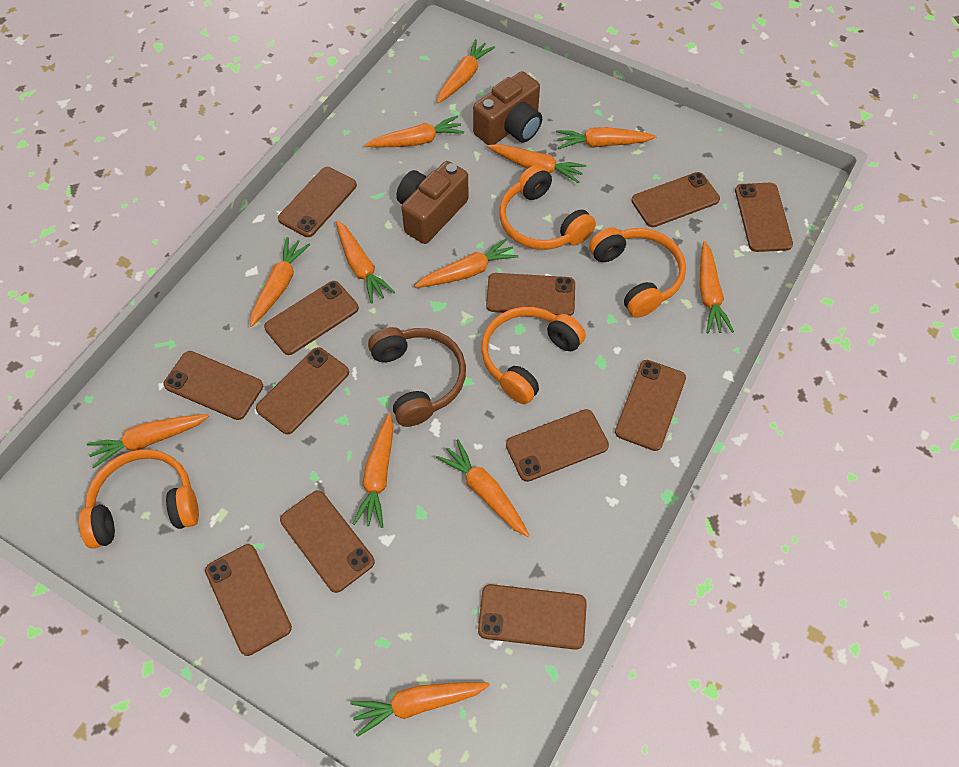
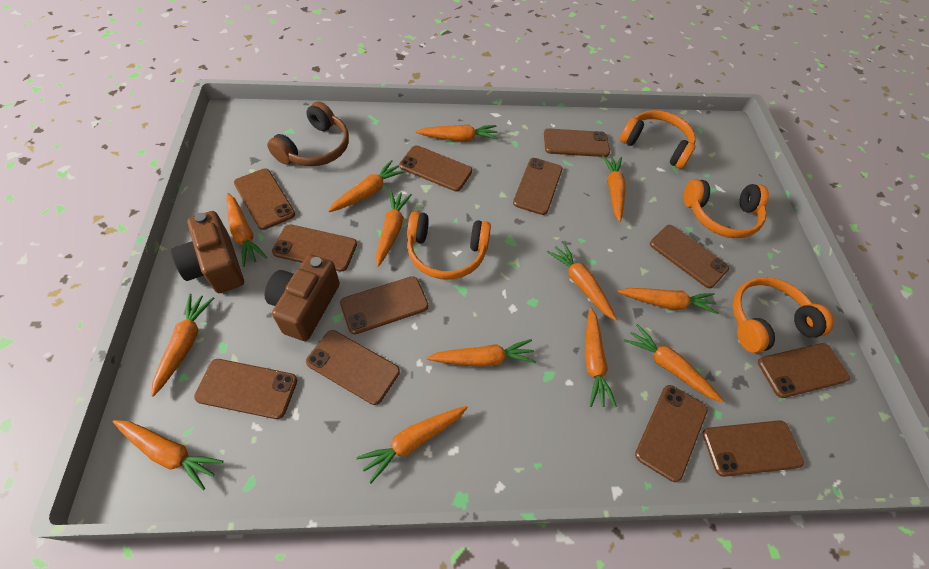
orange carrot: [87,414,209,469] [250,237,311,327] [336,220,395,304] [350,682,490,737] [353,413,393,528] [365,116,464,148] [415,238,518,288] [436,439,530,537] [437,39,495,103] [488,144,586,184] [556,127,656,149] [699,241,734,333] = 12 -> [113,420,223,490] [151,294,214,397] [227,193,267,267] [328,160,406,212] [356,406,468,484] [376,191,412,267] [416,125,498,141] [427,339,536,367] [547,242,617,321] [585,308,617,407] [602,155,626,222] [617,288,718,314] [624,324,724,403] = 13

